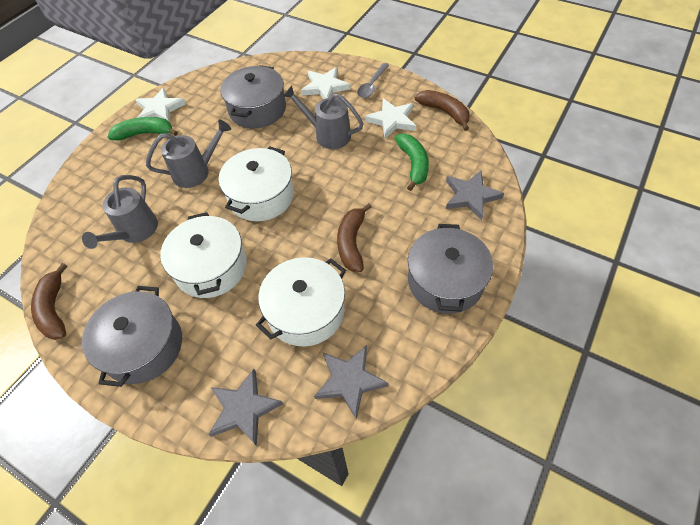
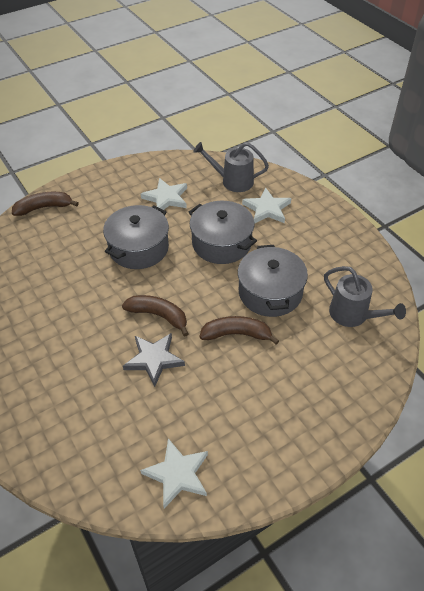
green banana: [108,117,178,140] [394,133,429,191] = 2 -> none = 0
grey spoon: [357,63,389,98] = 1 -> none = 0
grey star: [209,369,283,446] [314,345,389,419] [446,171,504,220] = 3 -> [123,333,185,387] = 1
grey watering can: [82,175,158,249] [146,120,231,188] [283,86,363,149] = 3 -> [193,142,269,192] [324,266,406,327] = 2
white pot: [160,212,247,298] [219,146,294,221] [256,257,346,347] = 3 -> none = 0

